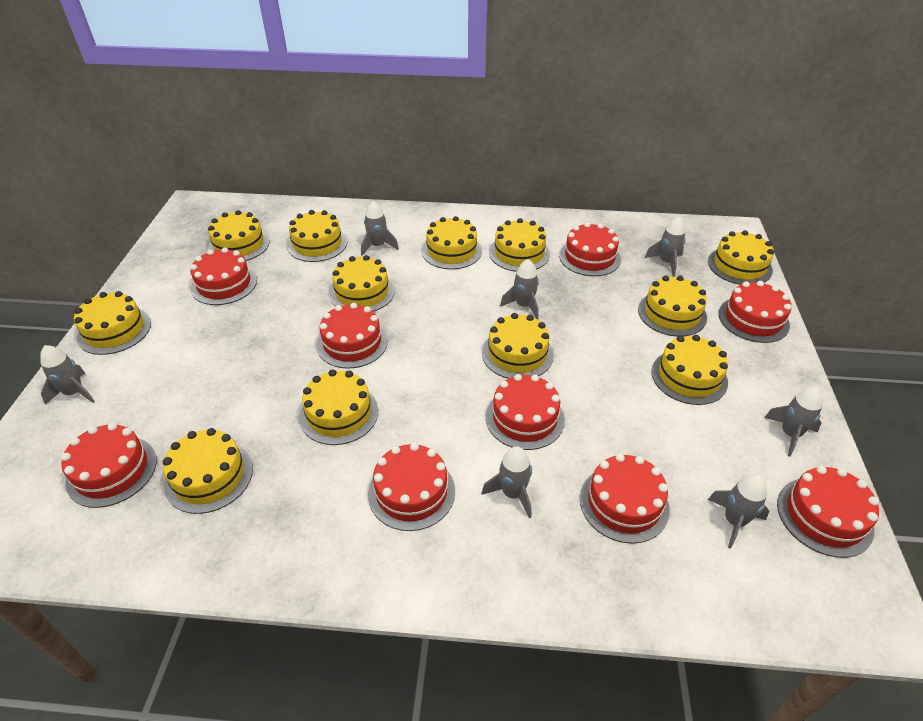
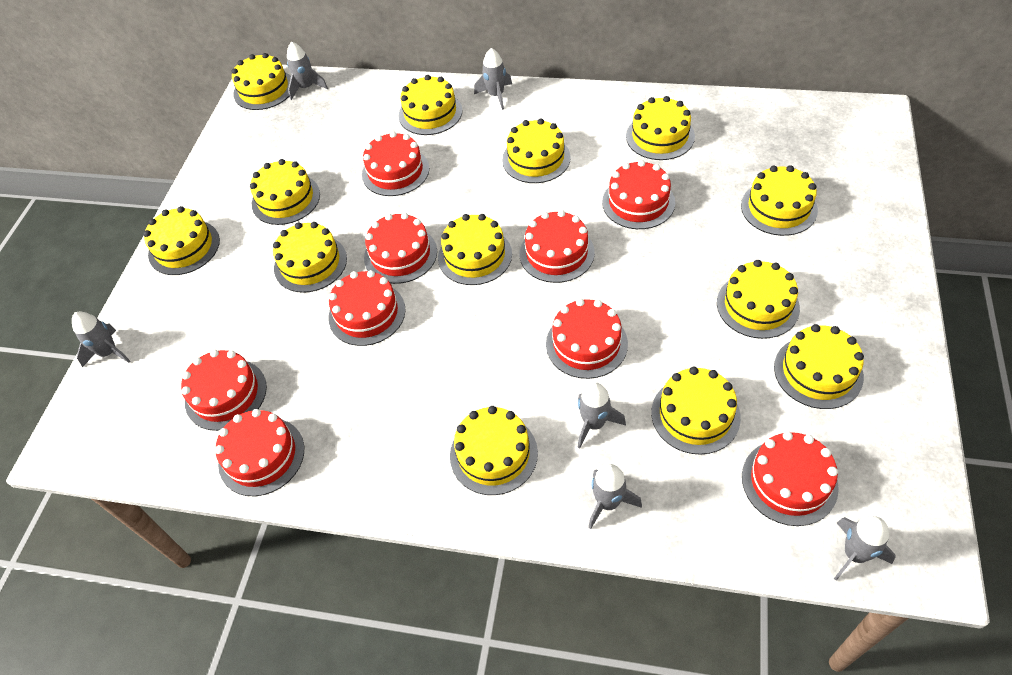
grey rocket: [40,345,95,405] [361,201,399,256] [482,446,532,518] [500,259,539,320] [645,217,686,276] [708,474,769,549] [764,387,823,456] = 7 -> [72,312,131,367] [287,41,328,100] [474,48,512,110] [578,382,626,449] [588,464,642,529] [834,516,895,581] = 6
yellow cake: [74,291,151,355] [163,428,253,514] [208,210,270,261] [287,210,347,262] [299,369,378,445] [329,255,395,312] [422,216,482,269] [482,313,554,379] [489,218,550,272] [638,275,707,337] [651,335,728,405] [708,230,774,285] = 12 -> [143,206,220,275] [232,53,291,110] [250,159,320,225] [273,222,347,293] [399,75,462,135] [438,214,512,285] [450,406,538,495] [502,119,571,183] [626,96,695,160] [651,367,741,455] [717,260,800,339] [741,165,818,236] [774,324,864,409] = 13

